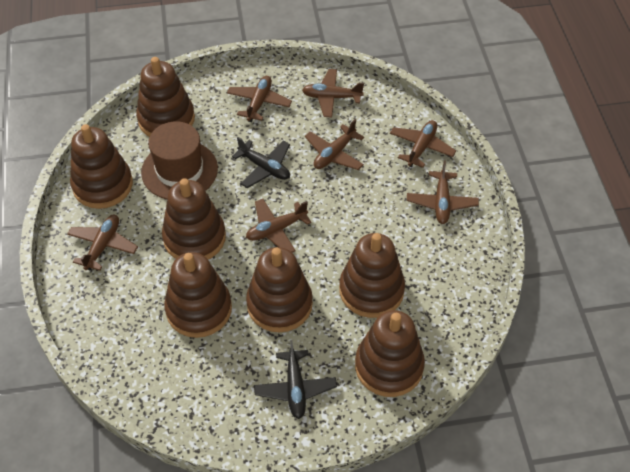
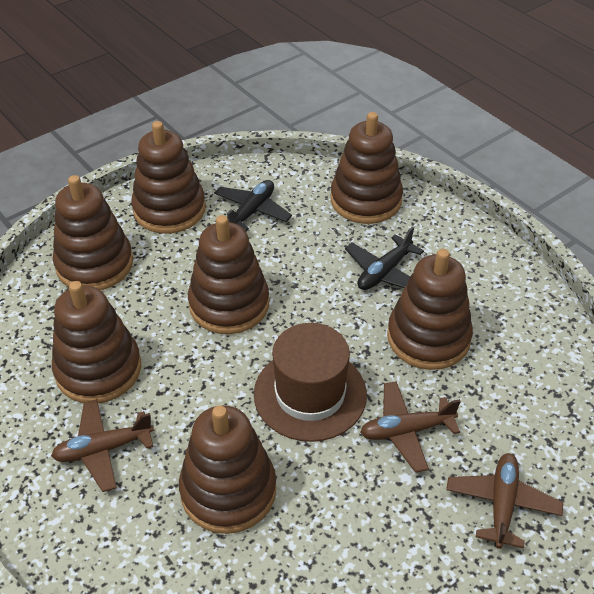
brown plane: [67,215,138,271] [227,76,292,122] [246,199,312,253] [302,69,364,118] [305,119,364,170] [390,120,456,168] [407,161,479,224] = 7 -> [51,399,154,492] [360,381,461,473] [446,453,563,549] = 3

